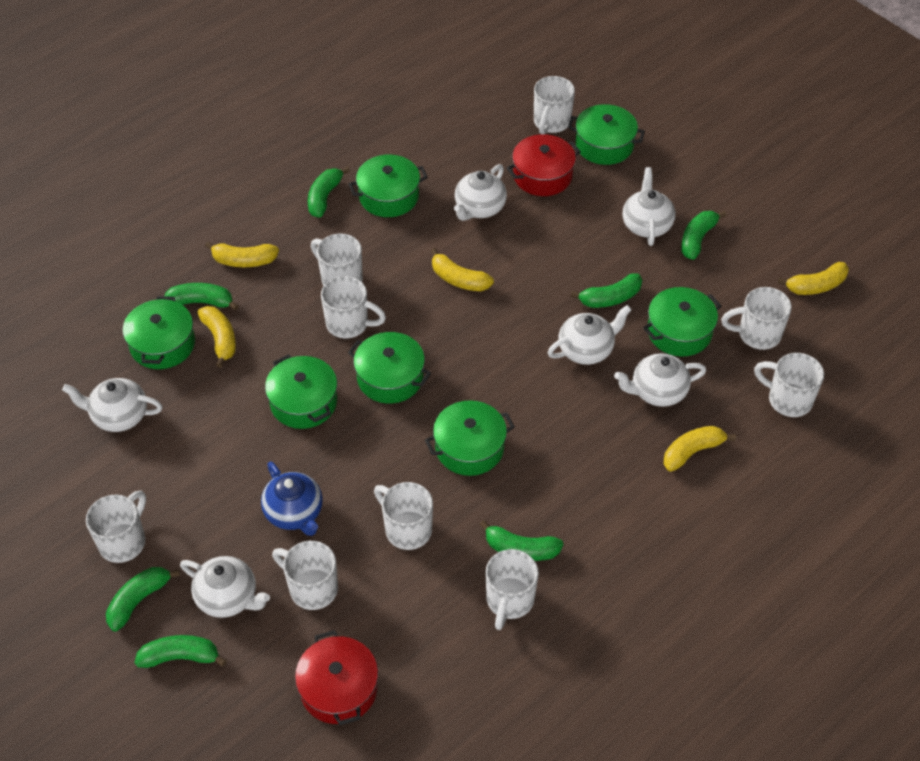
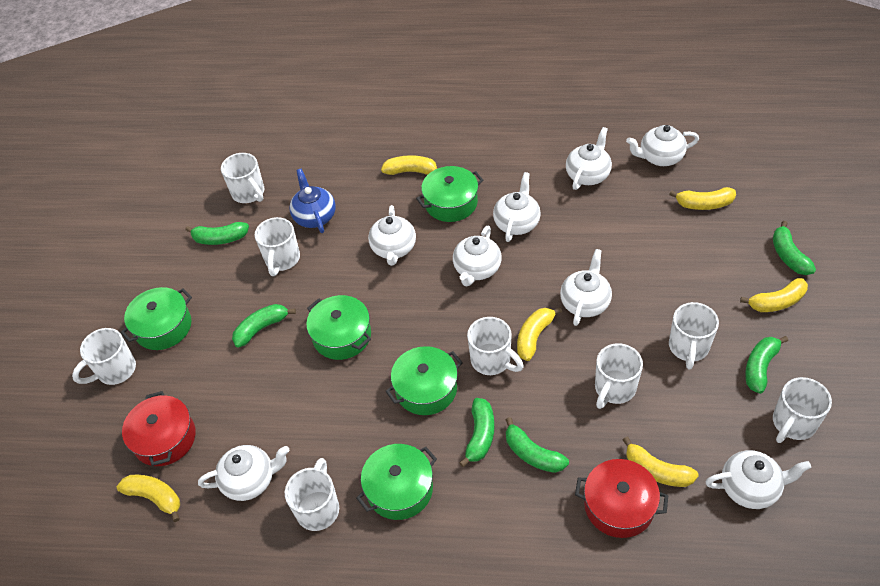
green banana: [106,567,180,632] [134,635,227,668] [164,283,239,310] [308,167,350,218] [479,520,564,561] [571,273,642,308] [681,211,726,260] = 7 -> [185,222,249,245] [232,304,296,348] [459,398,494,467] [506,417,569,473] [745,336,788,394] [773,221,816,275] = 6
green pot: [123,296,195,369] [265,354,337,429] [348,332,431,404] [349,155,428,217] [425,400,515,476] [568,104,645,165] [643,287,721,356] = 7 -> [120,287,192,350] [306,295,371,360] [356,444,437,520] [385,346,463,415] [416,166,483,222] = 5
white mug: [86,490,146,563] [272,541,338,610] [311,233,363,286] [321,276,386,338] [374,482,433,550] [485,549,539,630] [534,76,575,134] [721,287,792,350] [754,353,824,417] = 9 -> [72,328,136,385] [221,153,264,203] [255,217,300,276] [285,458,339,531] [467,317,524,375] [595,343,643,409] [669,302,719,370] [773,377,832,443] = 8
white teapot: [62,378,163,432] [180,556,270,618] [454,164,507,221] [548,305,632,365] [614,353,706,407] [622,167,675,246] = 6 -> [198,445,290,501] [368,205,416,266] [453,226,502,286] [493,172,541,242] [560,249,612,326] [566,127,612,190] [626,125,699,166] [705,450,811,509] = 8
yellow banana: [198,306,236,368] [205,242,279,267] [431,248,494,291] [664,426,736,472] [778,262,849,295] = 5 -> [117,475,180,522] [381,155,437,175] [517,307,562,361] [623,437,699,487] [669,187,736,210] [740,278,808,312] = 6

